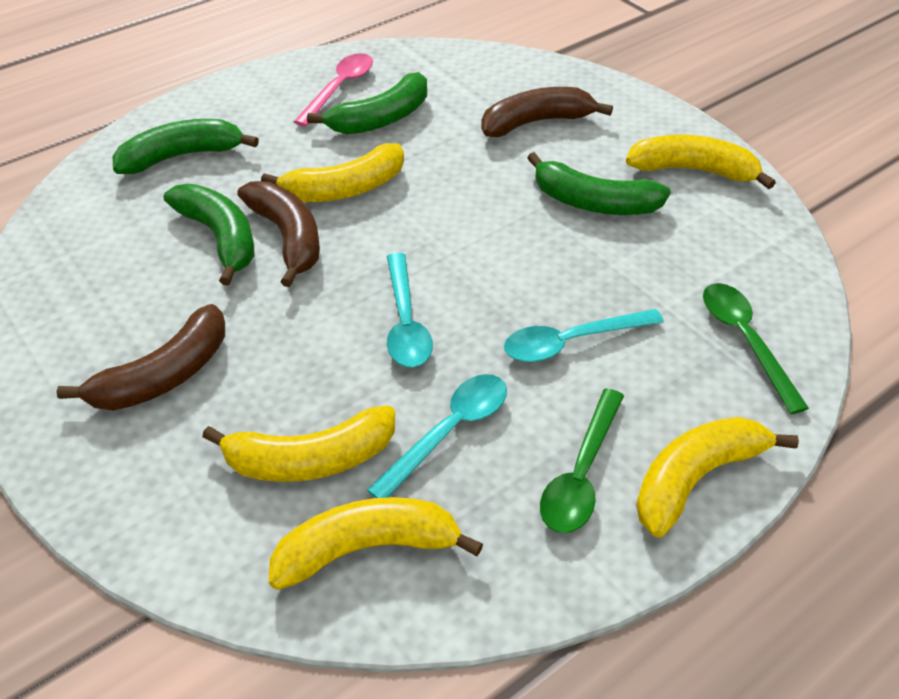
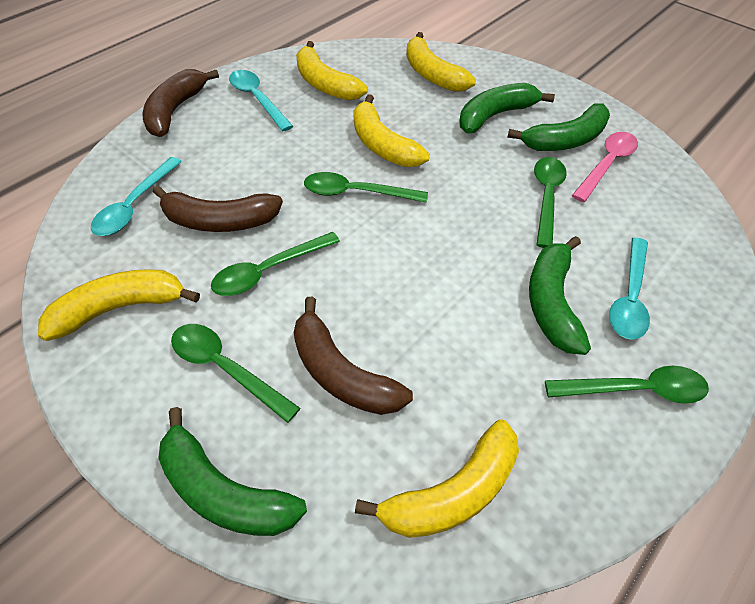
green spoon: [540,388,624,533] [703,283,809,414] = 2 -> [171,324,300,423] [211,232,340,296] [304,172,428,203] [534,157,567,248] [545,366,709,404] = 5

